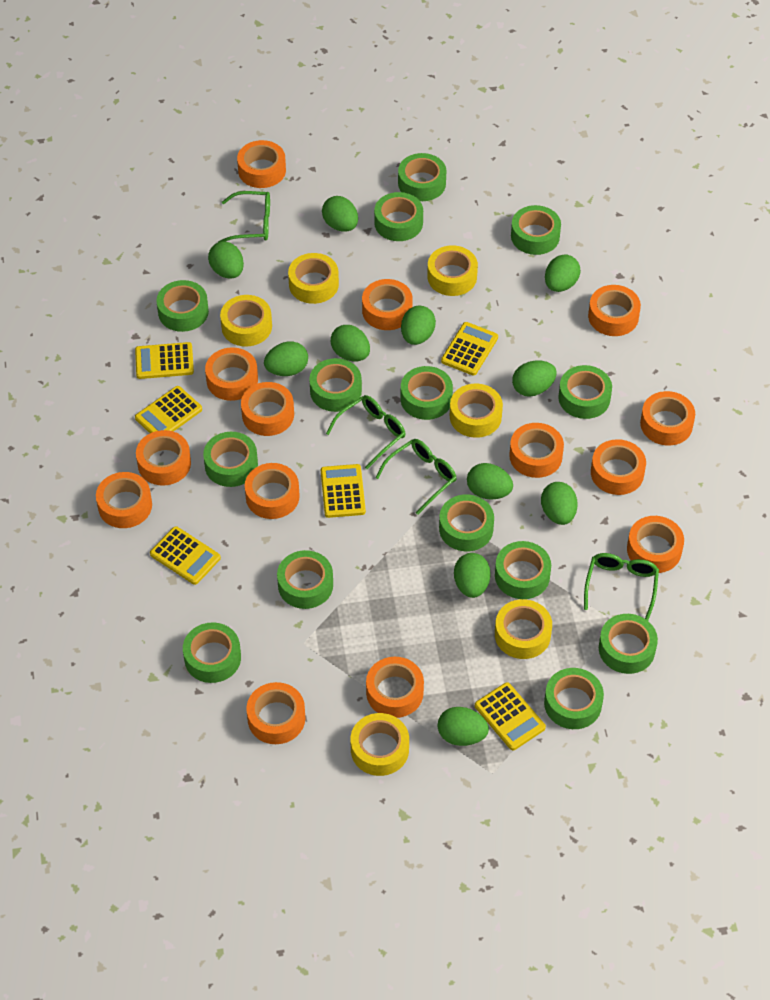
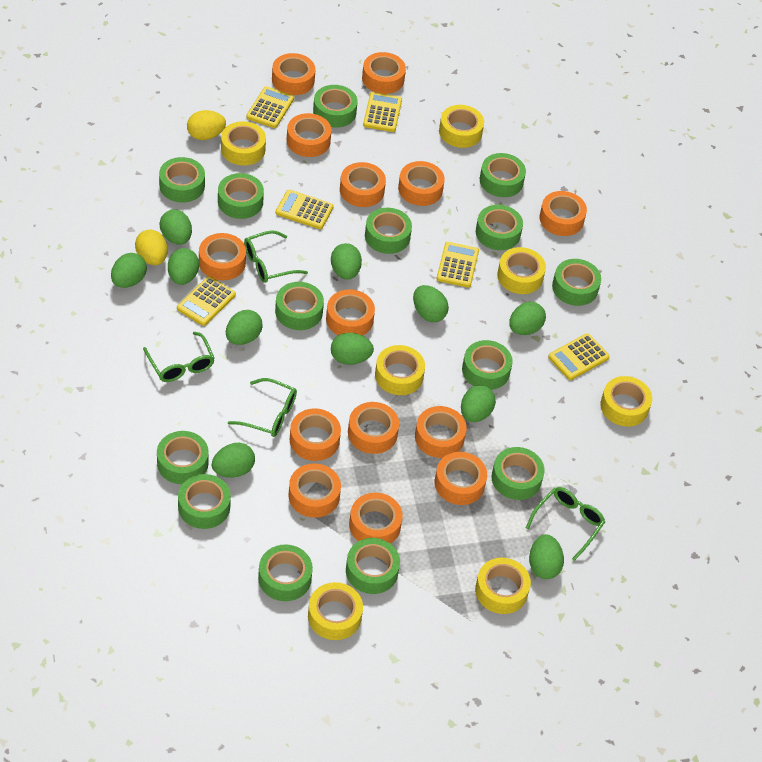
yellow egg: none = 0 -> [135,229,168,265] [187,110,226,140] = 2
yellow tape: [220,295,272,347] [288,253,339,304] [351,713,409,776] [427,245,478,296] [450,383,503,438] [495,599,552,659] = 6 -> [221,121,266,166] [308,582,363,640] [375,345,425,395] [439,105,484,148] [475,558,531,614] [497,247,546,294] [600,376,652,427] = 7

